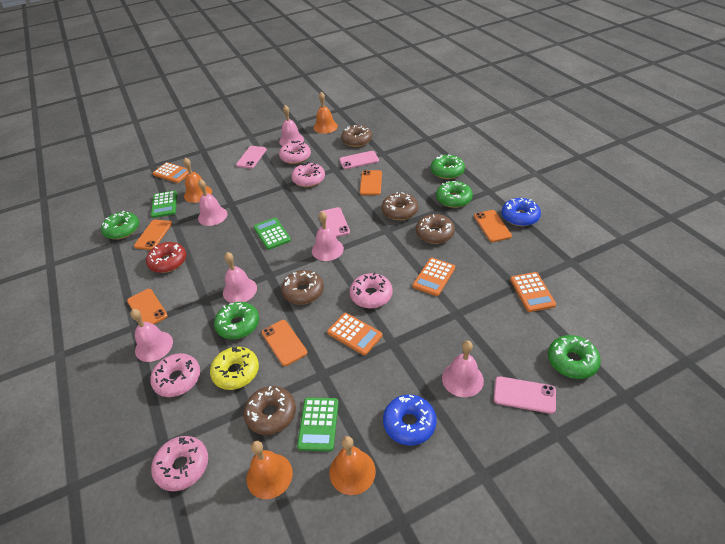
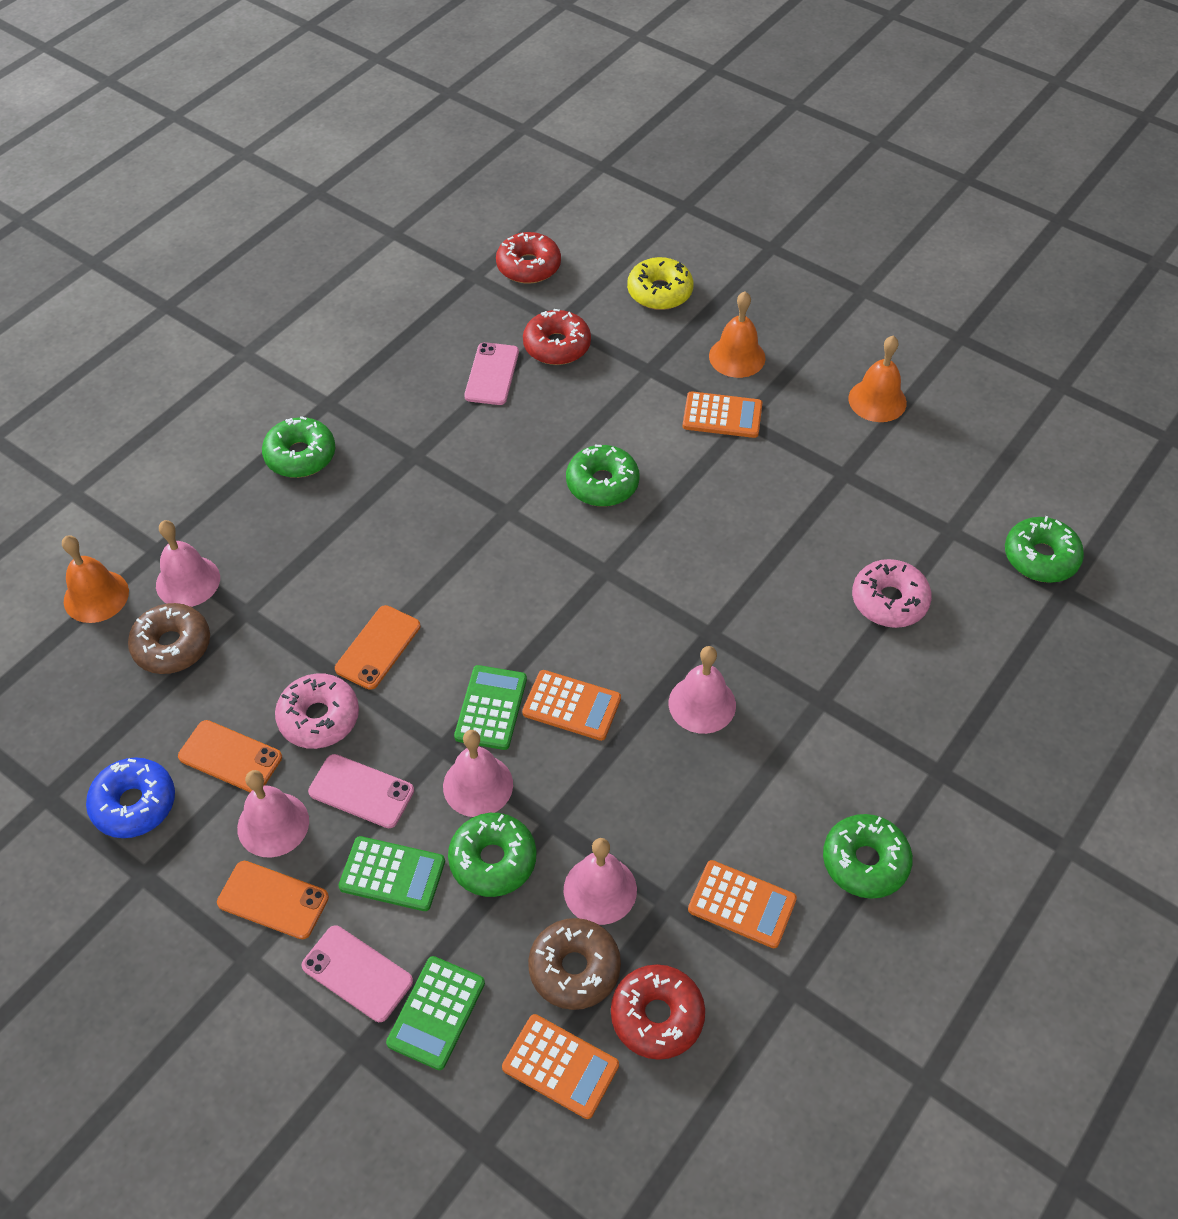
blue donut: [383,394,436,446] [501,198,541,226] = 2 -> [86,757,175,838] = 1
brown donut: [244,386,296,435] [281,270,324,305] [341,125,372,147] [382,192,418,220] [416,214,455,244] = 5 -> [128,603,210,674] [528,918,621,1010] = 2
orange bell: [183,157,212,203] [247,441,293,499] [313,92,338,134] [330,436,376,495] = 4 -> [62,535,129,623] [709,291,766,378] [848,336,907,422] = 3
orange phone: [127,289,168,324] [134,220,172,250] [262,320,307,366] [360,170,382,195] [474,210,512,242] = 5 -> [178,720,282,792] [217,861,329,939] [335,605,420,690] = 3
pink bell: [130,309,173,362] [198,179,228,226] [223,252,257,303] [279,105,304,146] [312,211,344,261] [442,341,484,397] = 6 -> [156,520,220,607] [237,770,309,858] [443,730,513,817] [564,838,637,925] [669,646,736,734] = 5
pink donut: [150,353,200,397] [151,436,208,491] [279,141,311,164] [291,162,325,187] [350,272,393,308] = 5 -> [275,673,359,749] [852,559,932,628] = 2
pink phone: [236,146,267,169] [323,207,350,237] [339,151,379,169] [494,376,556,414] = 4 -> [301,925,413,1022] [308,754,414,828] [464,342,519,405] = 3
red donut: [146,242,186,273] = 1 -> [496,232,561,284] [523,309,591,365] [611,964,705,1060] = 3

